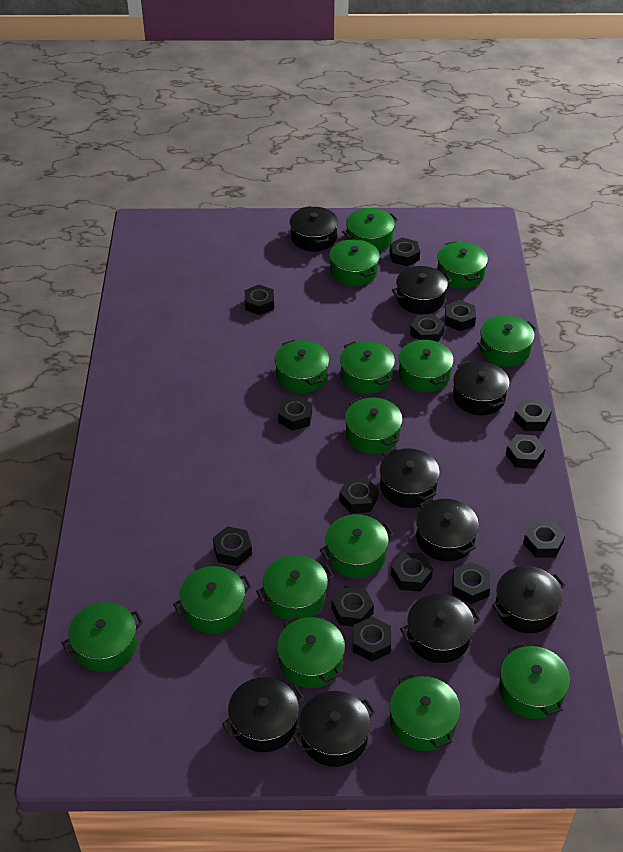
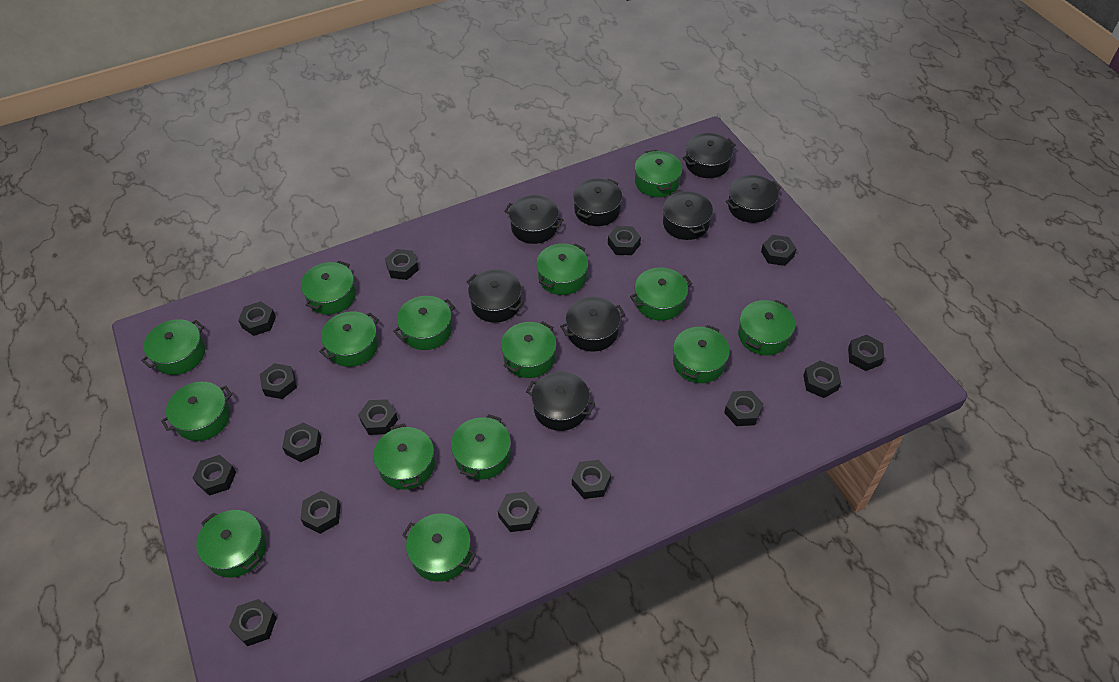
black nut: [213,526,252,566] [245,285,274,315] [278,396,312,431] [331,586,374,627] [339,477,379,513] [353,617,391,662] [389,238,420,266] [391,552,433,592] [410,314,445,342] [445,300,476,331] [452,562,490,604] [506,434,546,469] [513,399,552,431] [523,521,566,558] = 14 -> [193,455,236,496] [229,599,277,646] [238,301,276,336] [260,363,297,399] [282,422,321,462] [300,491,341,534] [358,399,398,435] [385,249,419,280] [498,492,539,532] [572,460,611,499] [608,226,641,255] [724,391,763,426] [761,235,796,266] [803,360,841,398] [848,335,884,371] = 15
black pot: [222,677,304,752] [290,206,338,252] [293,691,376,767] [380,448,440,508] [392,266,452,314] [400,594,481,663] [416,498,479,562] [453,361,510,415] [492,566,565,633] = 9 -> [467,270,524,323] [504,195,564,244] [526,371,595,431] [560,297,625,352] [573,178,622,226] [663,190,713,240] [683,133,736,178] [726,175,781,223] = 8

